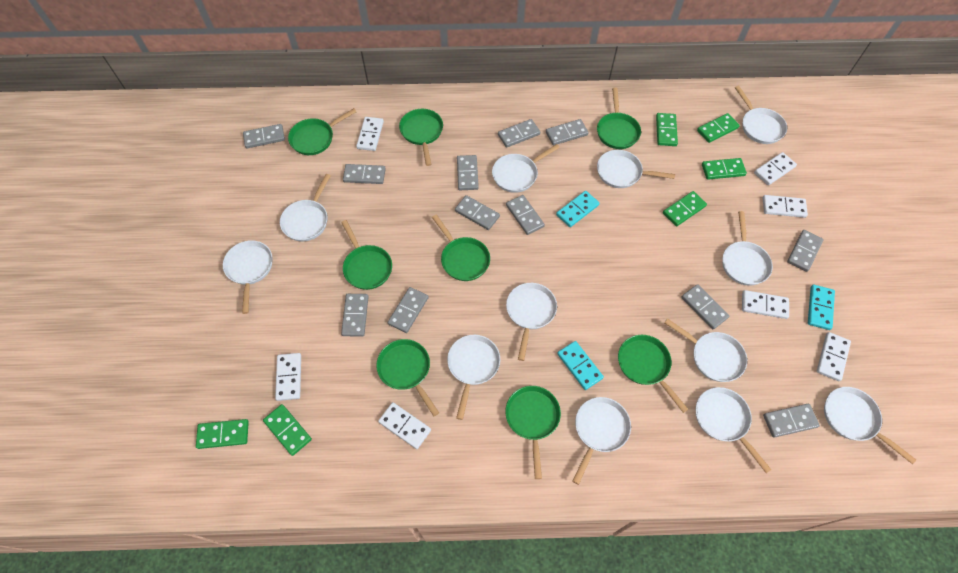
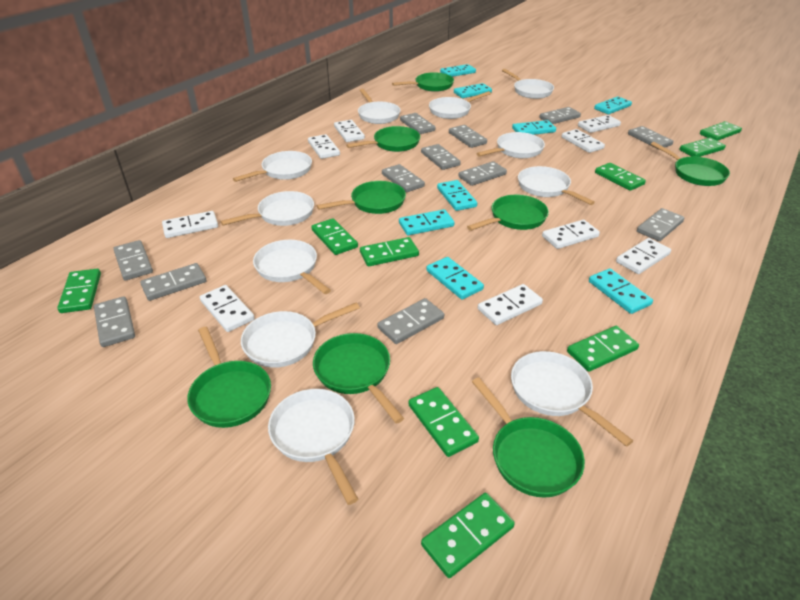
green domino: [196,419,249,449] [263,404,312,456] [656,113,678,146] [663,191,707,226] [697,113,740,143] [702,158,747,180] = 6 -> [57,269,101,313] [311,218,358,255] [360,237,419,266] [408,387,479,457] [421,493,515,578] [567,326,639,372] [595,163,646,191] [679,138,726,157] [700,121,742,141] = 9
turquoise domino: [556,191,600,227] [557,341,604,390] [808,285,835,330] = 3 -> [399,209,455,235] [426,257,484,300] [437,180,477,211] [440,64,476,77] [454,83,492,98] [512,120,556,135] [589,268,653,314] [594,96,632,114] = 8
white domino: [275,353,301,401] [356,117,384,151] [378,402,431,449] [742,290,789,319] [754,152,797,185] [763,195,808,218] [817,332,851,381] = 7 -> [162,211,218,238] [200,285,255,332] [308,134,340,159] [334,120,365,142] [478,284,543,325] [542,220,600,249] [562,129,605,153] [578,115,621,133] [616,238,671,274] = 9
white pan: [223,240,273,314] [280,174,331,242] [447,335,500,420] [492,144,560,193] [506,283,557,361] [572,397,631,485] [597,150,675,188] [665,318,747,382] [696,387,771,473] [722,211,773,286] [735,86,787,144] [824,387,916,464] = 12 -> [220,191,314,226] [233,151,312,182] [241,302,360,368] [253,240,331,294] [268,389,358,505] [358,89,401,124] [429,91,491,119] [476,132,545,158] [502,69,554,99] [511,351,633,447] [518,166,595,205] = 11

